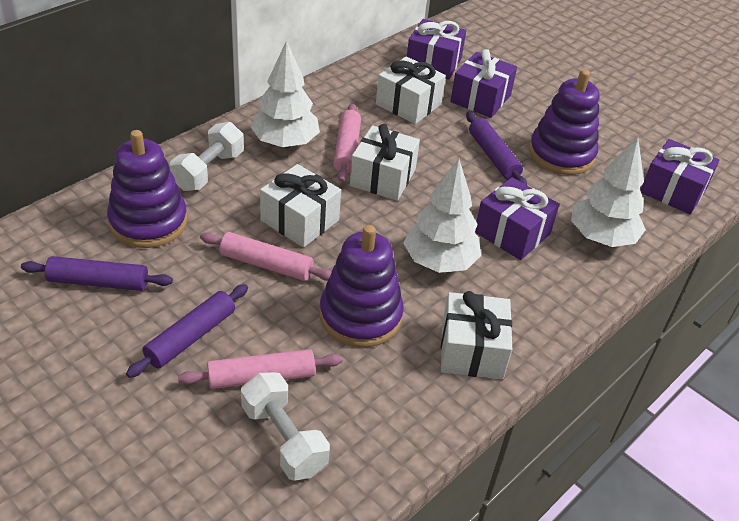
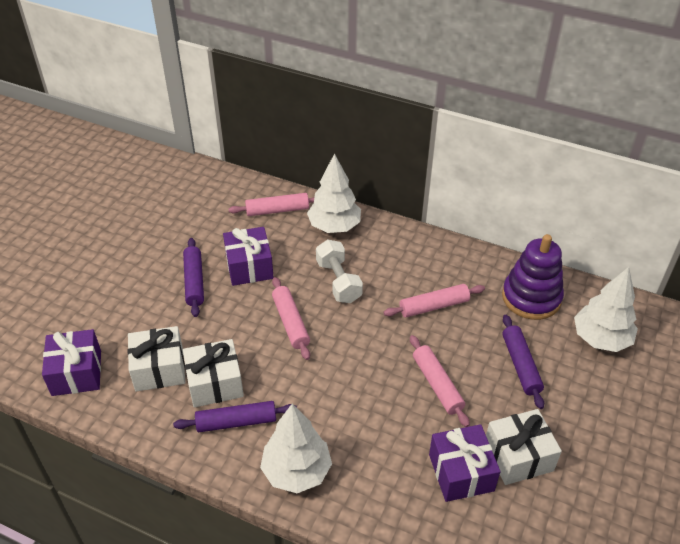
pink rolling pin: [178,349,342,389] [200,232,331,281] [333,103,361,182] = 3 -> [229,193,314,216] [272,277,310,360] [383,284,485,318] [410,335,470,427] = 4
purple gift: [407,19,466,80] [450,49,517,118] [475,177,559,260] [640,139,720,214] = 4 -> [42,329,101,396] [223,227,274,286] [429,424,500,502] = 3
purple stacking toy: [107,130,188,248] [320,225,404,347] [529,70,600,175] = 3 -> [502,234,564,320] = 1
white dumbbell: [170,122,244,191] [241,372,330,481] = 2 -> [316,239,363,303] = 1
white gift: [260,164,341,247] [350,124,420,201] [376,56,446,124] [441,291,512,379] = 4 -> [128,326,186,391] [183,339,244,407] [486,409,562,485] = 3

